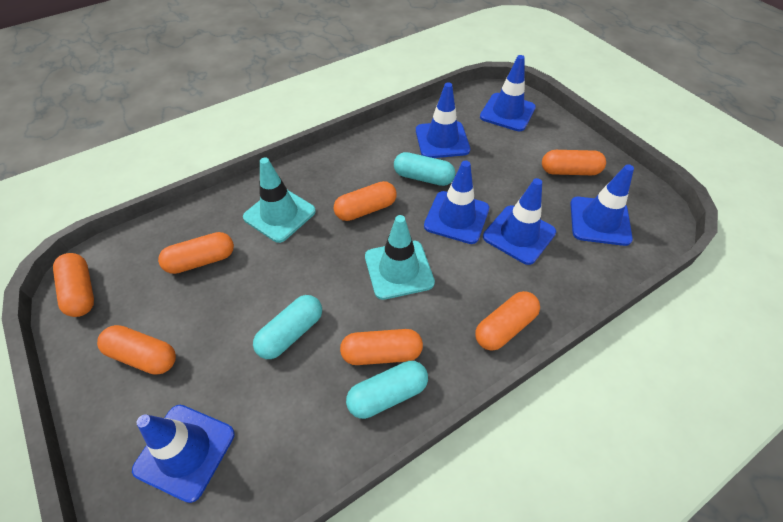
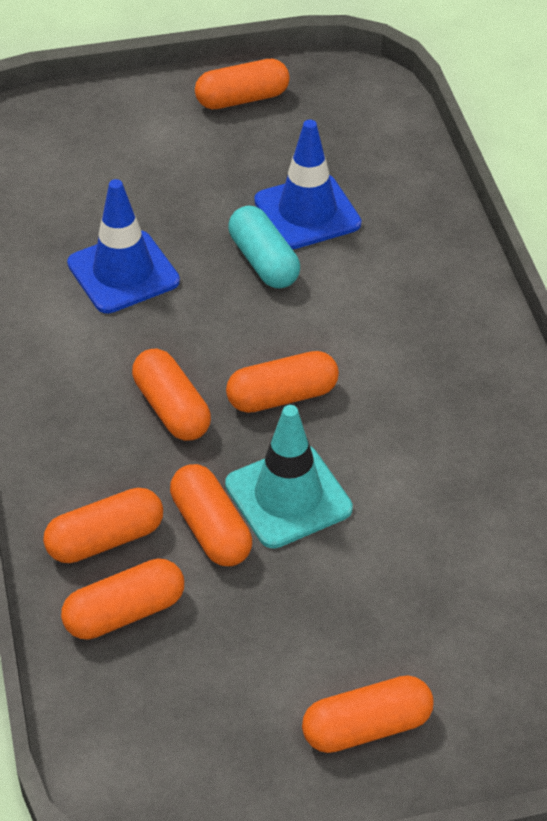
blue traffic cone: [132,405,235,503] [416,82,470,158] [424,161,489,244] [480,55,536,131] [483,178,556,265] [570,164,634,246] = 6 -> [67,179,180,313] [254,120,361,249] = 2
turquoise capsule: [253,295,322,359] [346,361,428,419] [394,152,455,186] = 3 -> [228,206,300,288] = 1
turquoise traffic cone: [243,157,316,243] [365,215,435,300] = 2 -> [225,405,353,548] = 1

